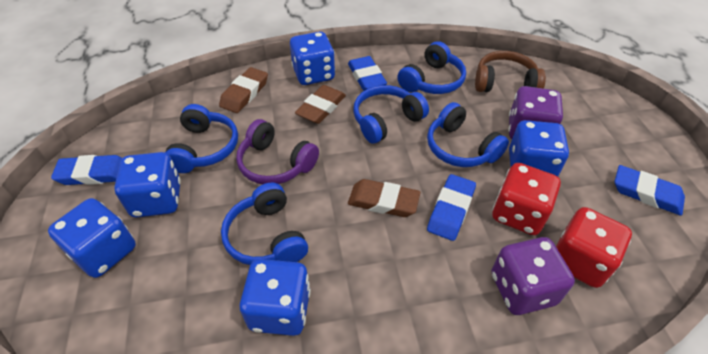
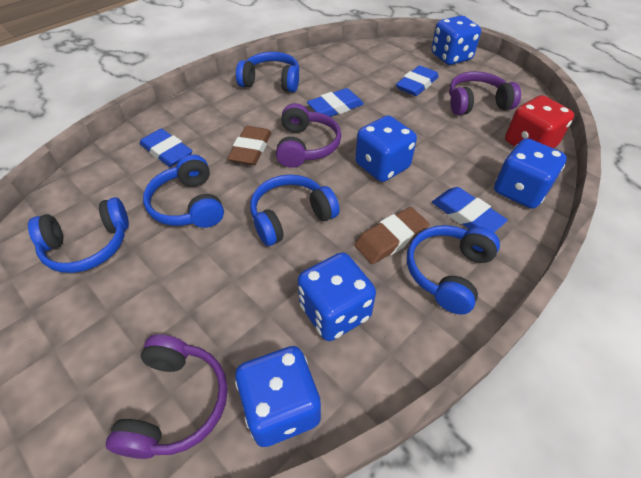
brown eraser: [219,67,268,113] [295,85,346,124] [348,179,420,217] = 3 -> [227,126,271,165] [354,207,429,264] = 2
brown headphones: [475,51,546,92] = 1 -> none = 0
purple dice: [491,237,575,315] [508,86,563,139] = 2 -> none = 0
purple headphones: [236,119,319,184] = 1 -> [106,334,228,459] [276,103,341,168] [449,71,521,115] = 3
red dice: [493,163,561,235] [556,207,632,288] = 2 -> [505,95,574,148] = 1

